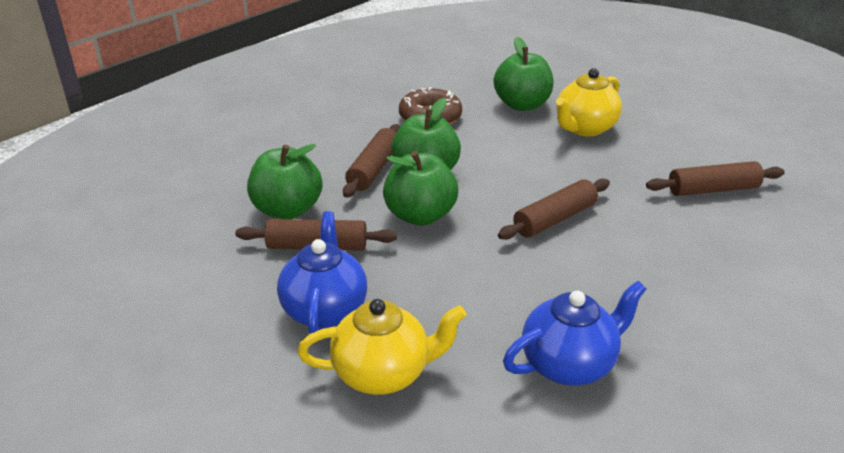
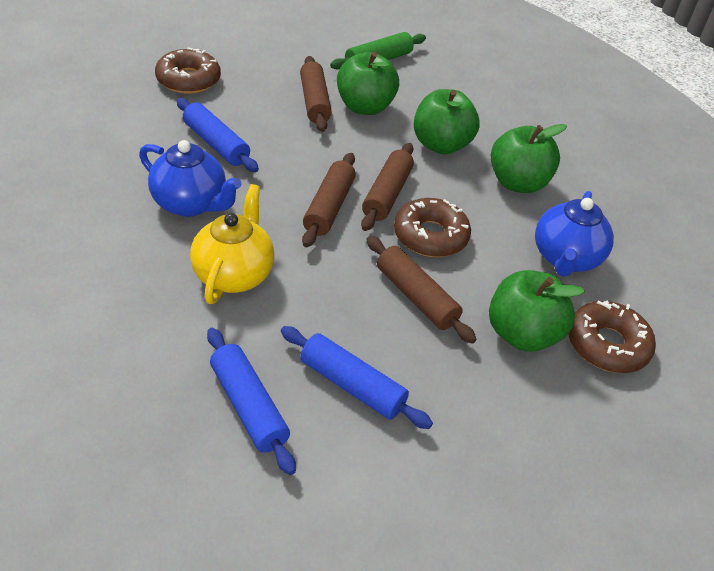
blue rolling pin: none = 0 -> [177,98,259,172] [207,328,296,475] [281,326,433,429] = 3
brown donut: [399,87,462,124] = 1 -> [155,48,221,94] [394,198,471,257] [568,301,656,373] = 3
green rolling pin: none = 0 -> [330,32,426,69] = 1
yellow teapot: [298,299,467,395] [556,68,622,136] = 2 -> [190,184,274,304] = 1

